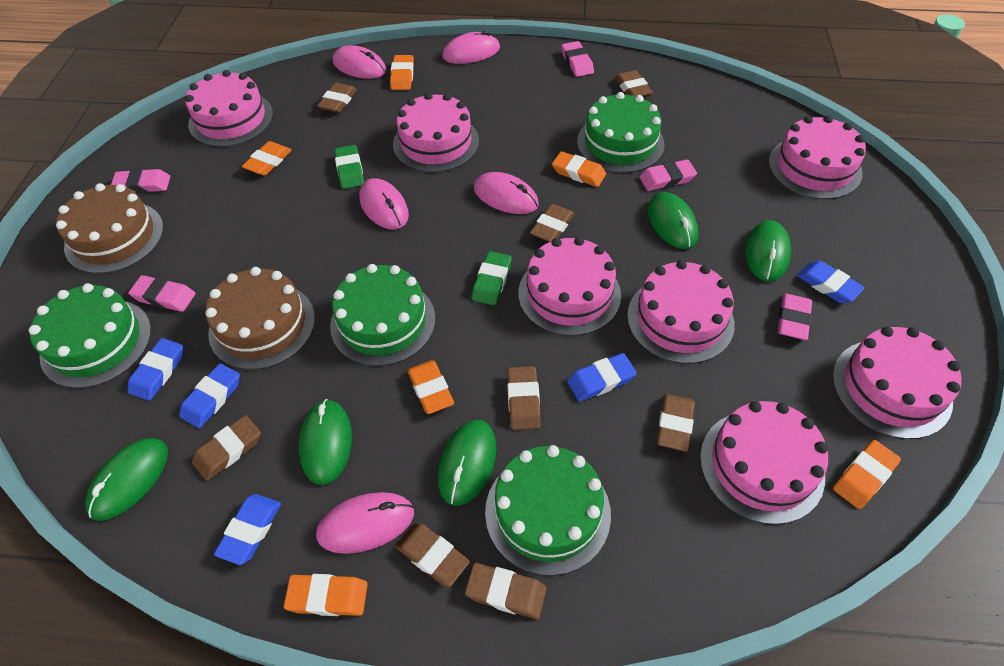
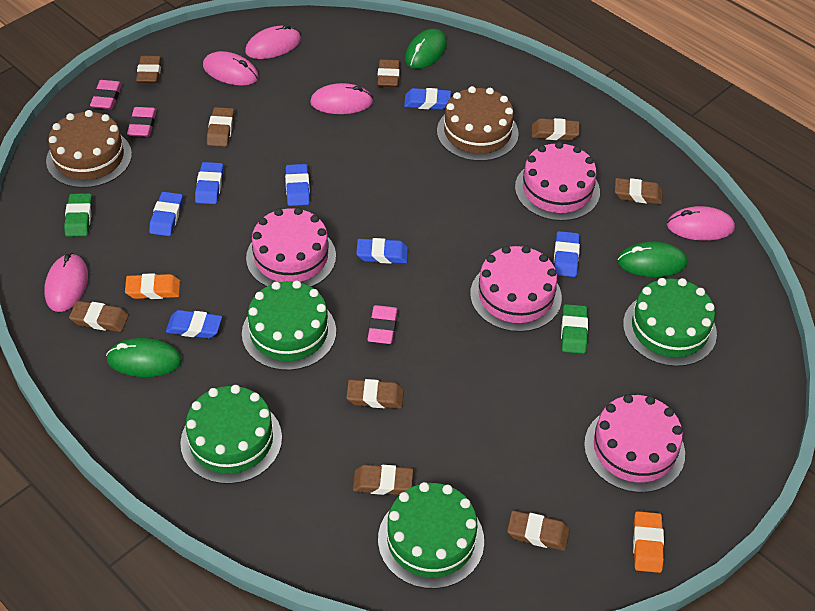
blue eraser: [128,338,183,401] [179,363,240,428] [214,494,281,565] [567,353,637,401] [797,261,865,303] = 5 -> [149,192,183,236] [166,310,222,338] [195,162,223,204] [285,164,310,206] [356,238,408,264] [404,88,451,109] [554,231,580,277] = 7
brown eraser: [192,415,261,481] [317,83,357,113] [395,522,470,587] [465,563,547,619] [507,366,541,430] [530,204,575,242] [615,70,653,97] [657,394,695,452] = 8 -> [69,301,129,332] [136,56,162,83] [207,107,234,147] [346,379,404,408] [353,465,413,495] [377,59,400,87] [507,510,570,551] [532,118,579,141] [615,178,663,204] = 9
green mouse: [85,438,168,521] [299,399,352,485] [438,420,497,506] [648,192,698,249] [745,220,791,281] = 5 -> [106,338,182,377] [405,29,447,69] [618,242,687,277] = 3
orange eraser: [242,141,292,176] [284,574,368,616] [390,55,414,90] [407,360,454,414] [552,151,606,187] [833,440,901,509] = 6 -> [125,273,180,299] [633,511,664,573] = 2
pink cake: [185,70,273,147] [393,92,479,172] [518,237,621,336] [627,260,735,364] [700,401,828,525] [769,115,866,199] [832,327,961,439] = 7 -> [246,207,336,287] [470,246,562,332] [515,142,600,221] [584,394,685,493] = 4
pink eraser: [111,169,170,193] [128,275,196,312] [561,41,594,77] [639,160,697,191] [778,294,812,340] = 5 -> [90,80,122,109] [127,107,156,137] [367,305,398,344] = 3

